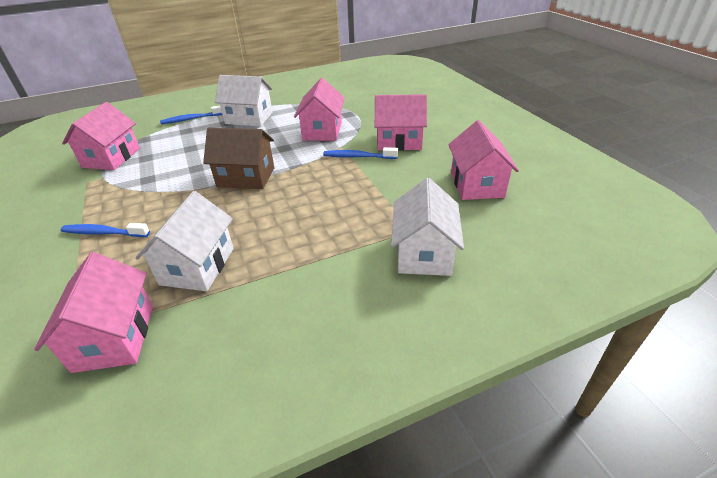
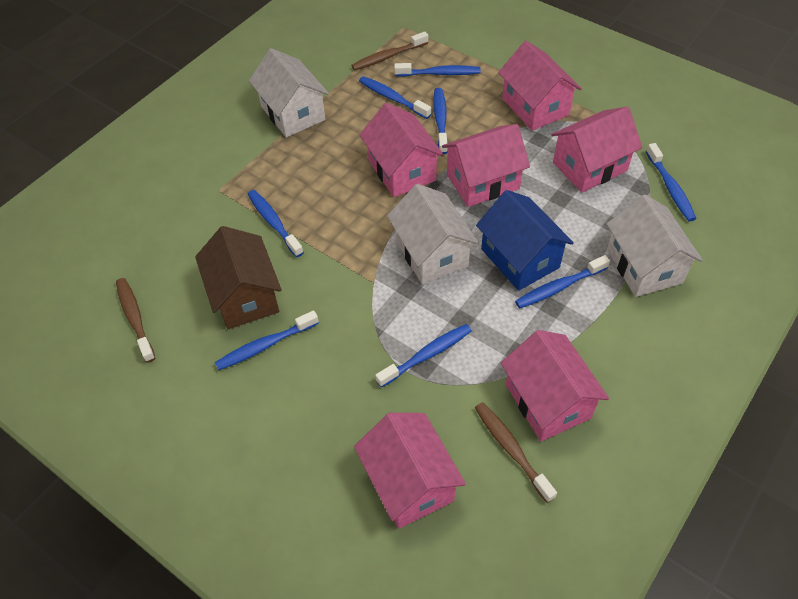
blue house: none = 0 -> [476,190,574,291] = 1
blue toothbrush: [61,223,150,237] [160,105,222,124] [323,147,398,159] = 3 -> [215,310,319,370] [248,190,304,257] [359,76,431,119] [375,324,472,387] [394,63,481,77] [433,88,448,154] [515,255,610,308] [646,143,697,221] = 8
brown toothbrush: none = 0 -> [116,278,155,363] [351,31,428,70] [475,402,557,503] = 3
pink house: [34,252,153,373] [62,102,140,170] [294,78,345,141] [375,94,427,151] [448,120,519,200] = 5 -> [354,413,466,529] [359,103,444,197] [442,124,530,207] [498,41,582,131] [501,330,609,441] [551,107,643,193] = 6

